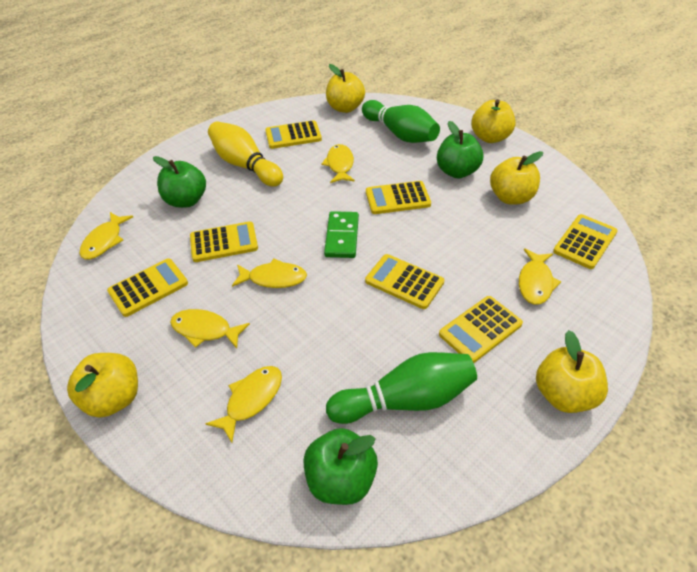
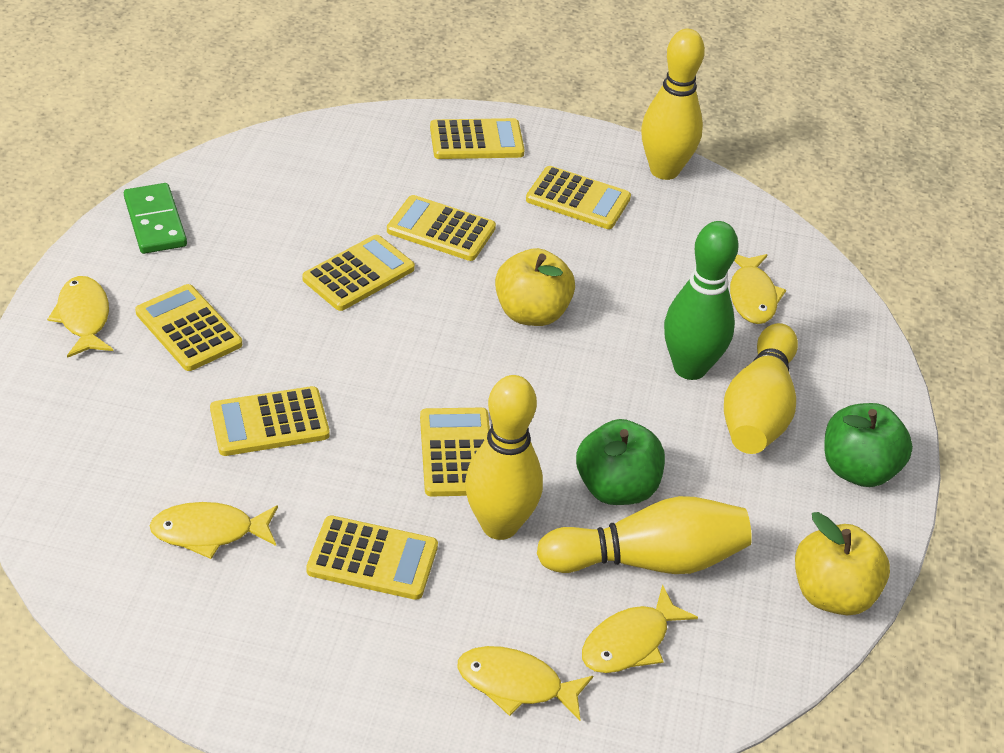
green apple: [153,156,206,208] [304,428,378,505] [437,121,483,179] = 3 -> [576,419,665,505] [824,403,913,487] = 2
green bowling pin: [326,352,477,424] [362,100,440,143] = 2 -> [664,221,739,380] = 1
yellow apple: [67,353,138,418] [326,64,365,113] [471,99,516,143] [490,151,543,205] [536,330,608,413] = 5 -> [495,248,575,326] [795,512,890,616] = 2
yellow bowling pin: [208,121,283,187] = 1 -> [465,375,543,540] [537,496,752,574] [641,29,705,180] [724,323,798,454] = 4
yellow calculator: [107,258,188,317] [190,221,258,262] [265,120,322,149] [365,254,444,309] [366,181,431,214] [439,296,523,363] [553,214,618,269] = 7 -> [135,284,242,371] [210,386,330,456] [302,235,415,311] [306,515,438,600] [387,195,496,261] [420,408,490,496] [430,118,525,159] [526,166,631,229] = 8
yellow fish: [79,212,133,260] [170,309,250,349] [205,366,282,443] [232,258,307,288] [321,144,355,183] [519,249,561,305] = 6 -> [47,276,113,358] [149,502,278,559] [458,646,593,721] [582,584,698,673] [730,254,786,324] = 5

